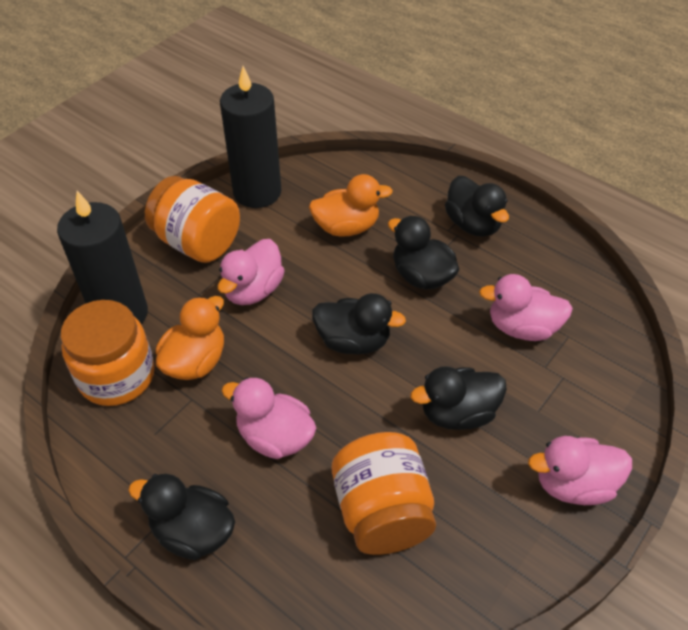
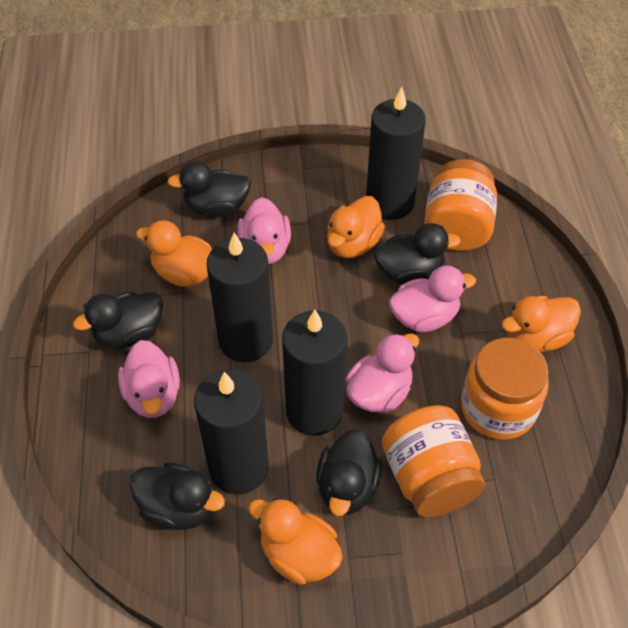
black candle: [57,191,148,324] [220,66,281,208] = 2 -> [194,369,269,494] [206,233,273,362] [282,310,348,436] [366,87,426,220] = 4
orange duck: [156,296,224,380] [309,174,393,237] = 2 -> [136,220,212,287] [248,498,343,585] [327,196,385,258] [502,296,581,352] = 4

